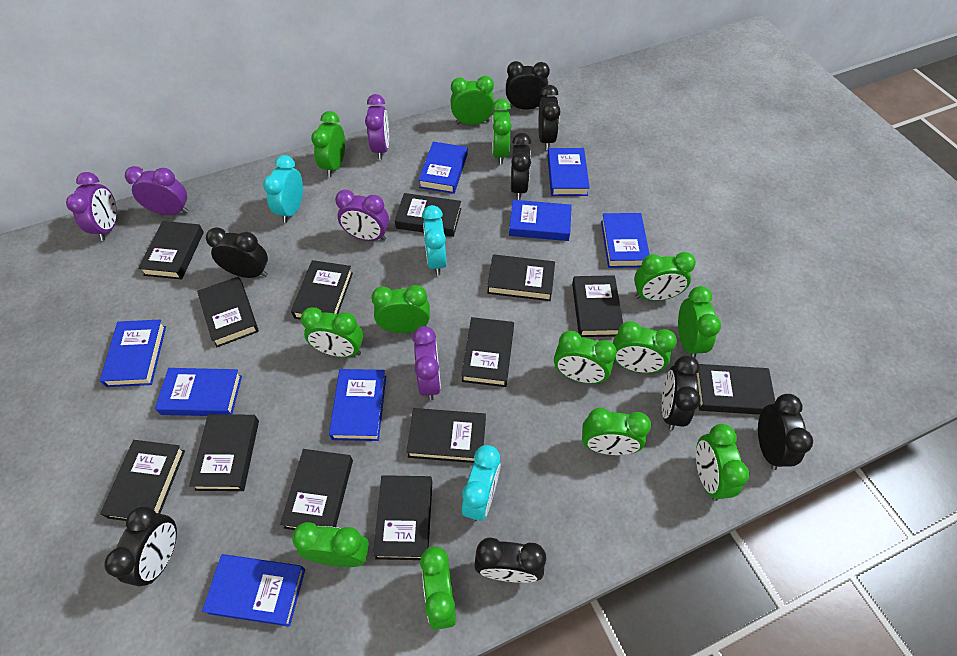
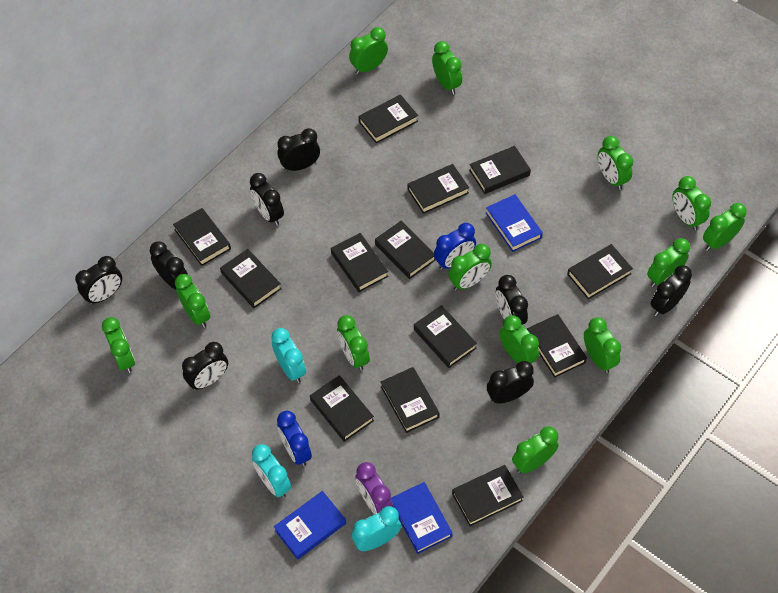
blue book: [100,320,166,387] [155,368,242,416] [202,554,305,627] [329,369,386,441] [418,142,468,194] [509,200,572,241] [547,148,590,196] [601,213,650,268] = 8 -> [274,491,346,560] [391,482,453,554] [486,194,543,252] = 3
blue clock: none = 0 -> [277,411,312,466] [434,223,476,270] = 2
purple clock: [66,172,117,241] [125,166,189,215] [335,190,389,241] [365,94,389,160] [412,326,441,401] = 5 -> [355,462,393,514] = 1

